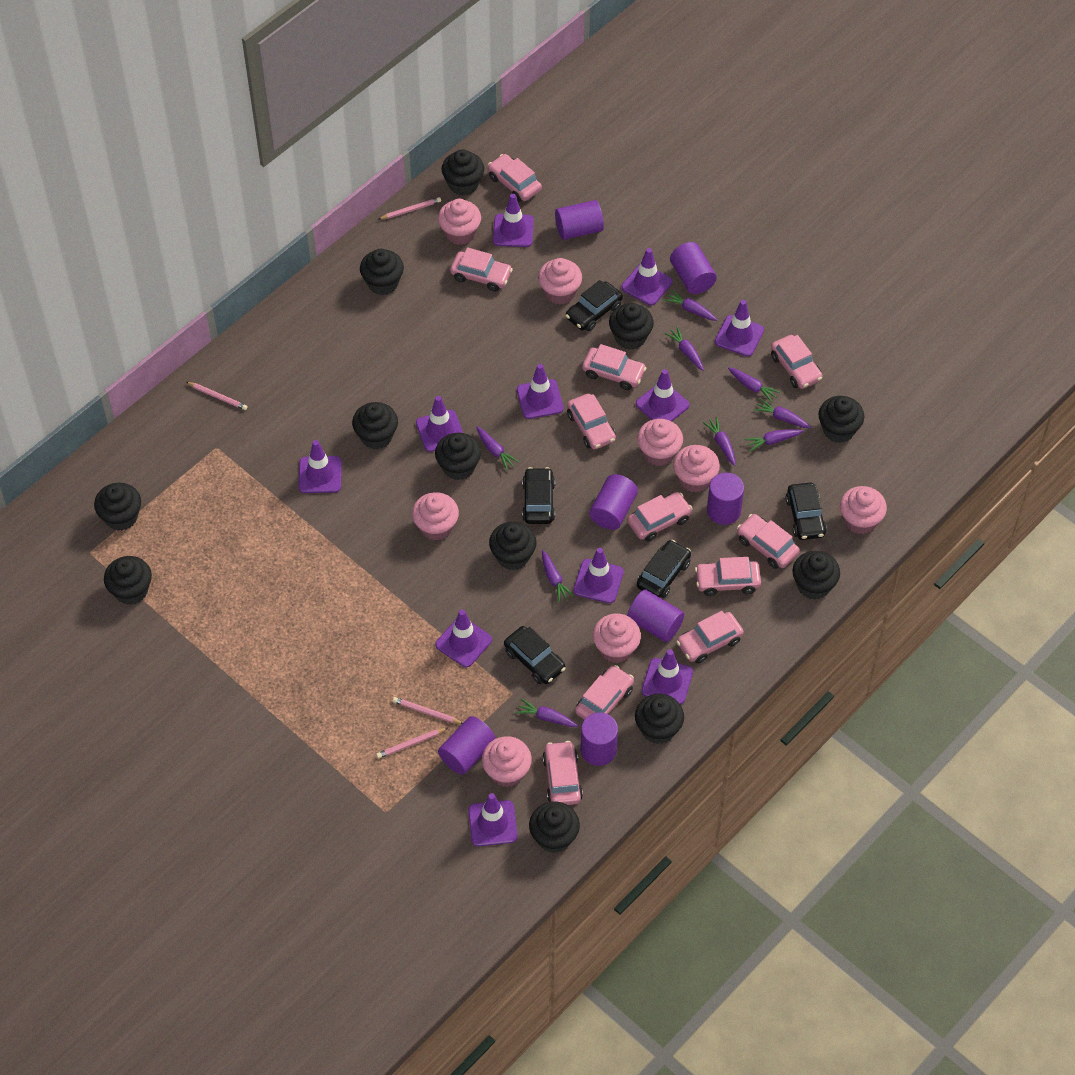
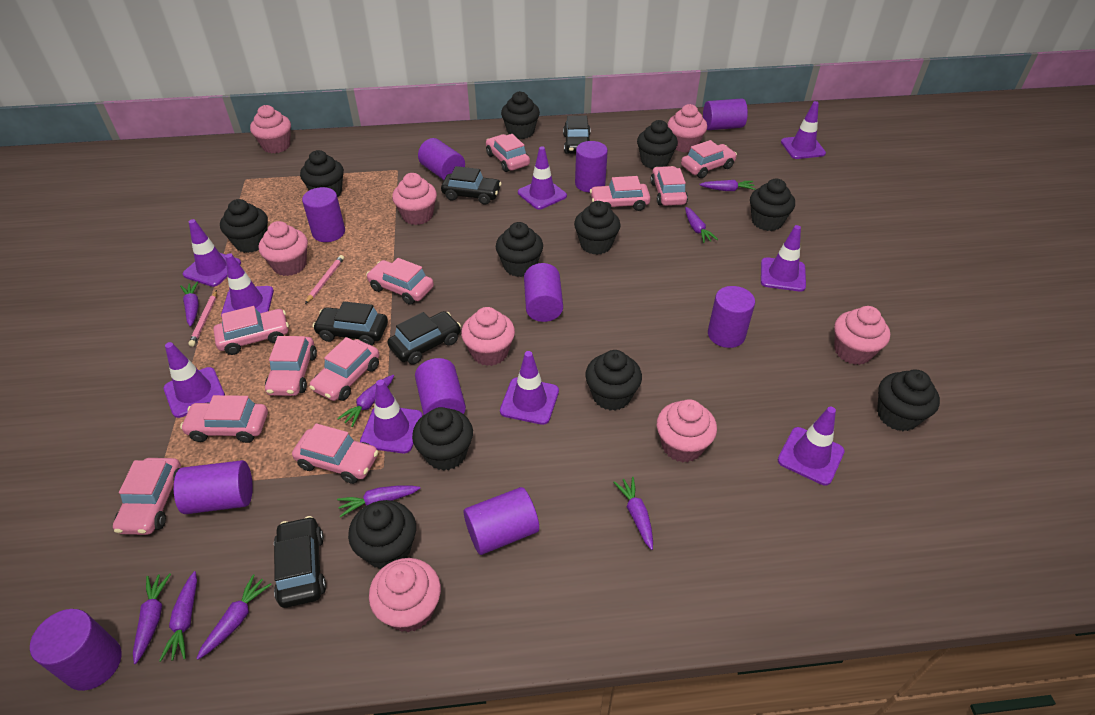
black cupcake: [94,483,141,531] [104,556,152,605] [352,402,398,449] [360,249,404,295] [435,433,481,480] [442,149,484,196] [489,522,536,570] [529,801,580,853] [609,303,654,350] [635,694,684,744] [792,551,840,600] [818,396,864,443] = 12 -> [220,199,268,253] [300,150,344,197] [348,500,416,569] [412,407,473,471] [496,222,543,277] [501,91,540,139] [574,201,621,255] [585,350,642,411] [637,120,678,169] [750,178,795,231] [877,369,940,431] = 11
pink pencil: [186,382,248,410] [376,728,448,759] [379,197,441,219] [392,697,463,724] = 4 -> [188,290,217,347] [305,255,344,304] = 2
purple cylinder: [438,716,496,775] [555,200,604,240] [581,712,618,766] [589,474,638,530] [627,590,684,642] [670,242,717,294] [707,473,744,525] = 7 -> [30,609,122,691] [174,460,253,514] [302,187,345,242] [415,358,466,415] [418,138,465,180] [464,487,539,555] [524,263,563,322] [575,141,608,193] [703,98,748,130] [708,286,755,348] = 10
purple traffic cone: [299,440,342,493] [416,396,463,452] [435,610,492,667] [468,793,517,846] [493,194,534,247] [517,364,564,419] [573,548,624,603] [621,248,672,305] [636,369,689,421] [642,649,693,705] [715,300,764,357] = 11 -> [163,342,225,418] [183,219,241,287] [221,253,274,317] [360,380,423,453] [500,351,559,425] [518,146,567,210] [761,225,806,292] [778,406,845,485] [781,101,826,159] = 9

